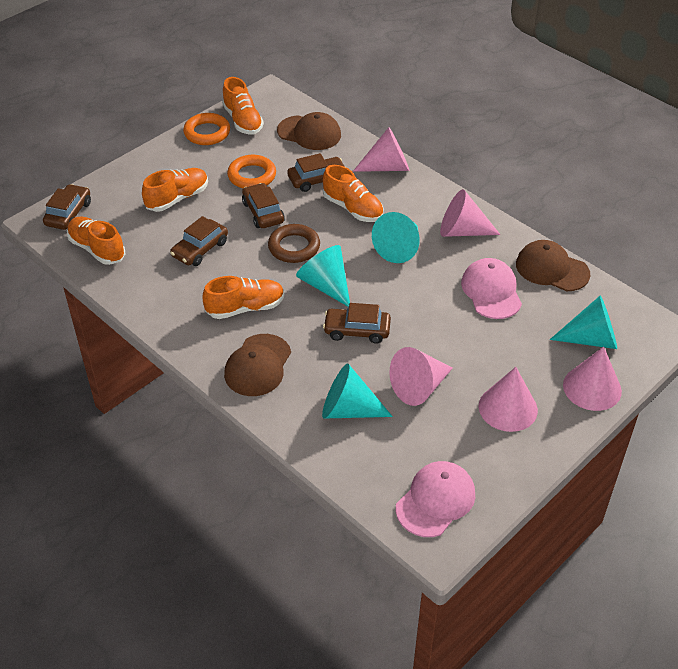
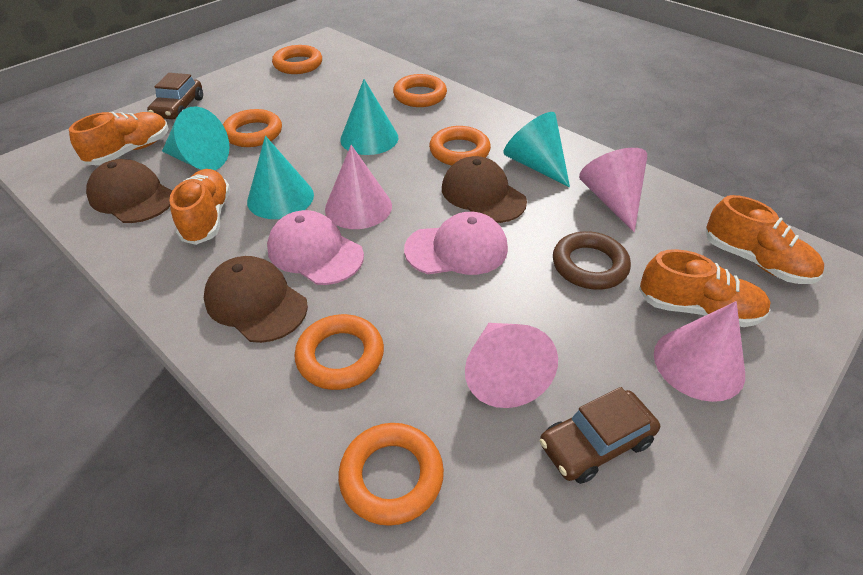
brown car: [43,184,91,230] [170,216,228,266] [242,183,285,228] [287,153,347,192] [323,303,391,344] = 5 -> [147,73,203,119] [540,387,660,484] = 2
orange ring: [183,113,230,145] [227,155,276,188] = 2 -> [223,109,282,147] [272,45,322,74] [294,314,384,390] [339,423,444,526] [393,74,447,107] [429,126,491,166] = 6
orange shoe: [67,217,125,265] [142,168,208,212] [203,276,285,319] [222,77,264,134] [323,165,383,222] = 5 -> [69,112,169,165] [169,169,230,245] [639,249,771,327] [706,195,824,284] = 4
pink cone: [353,127,409,172] [389,347,453,406] [440,189,501,237] [479,367,538,432] [563,346,622,411] = 5 -> [325,145,392,229] [465,323,558,408] [579,148,647,232] [654,301,745,402] = 4

